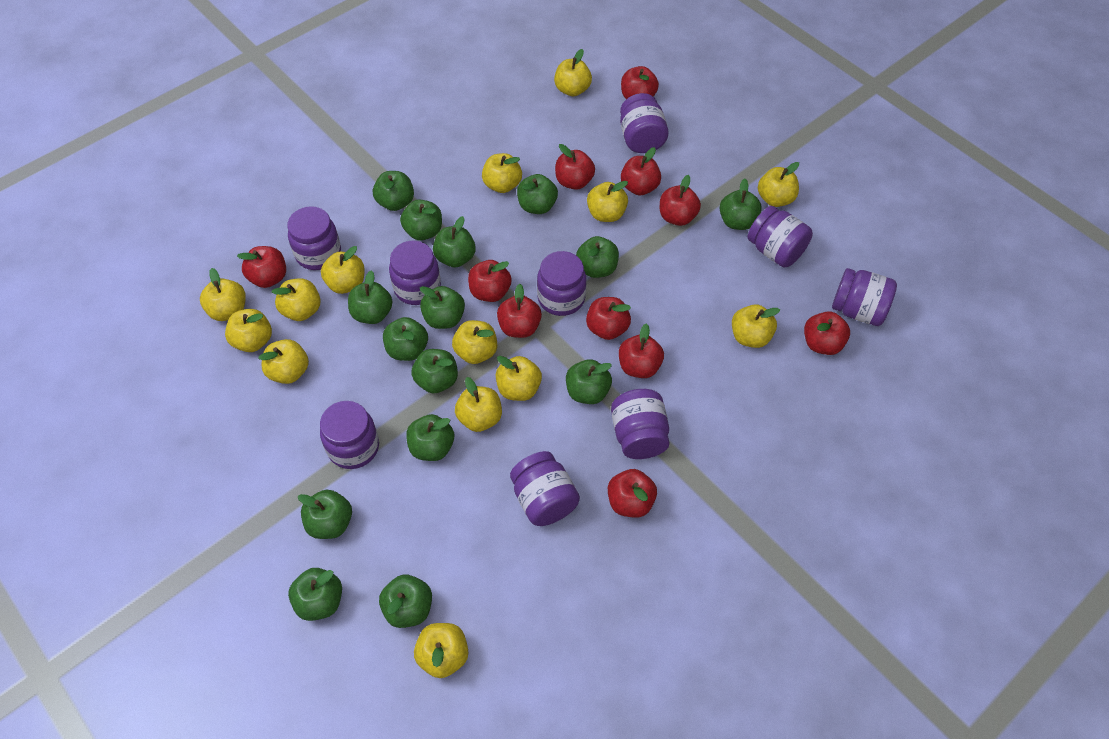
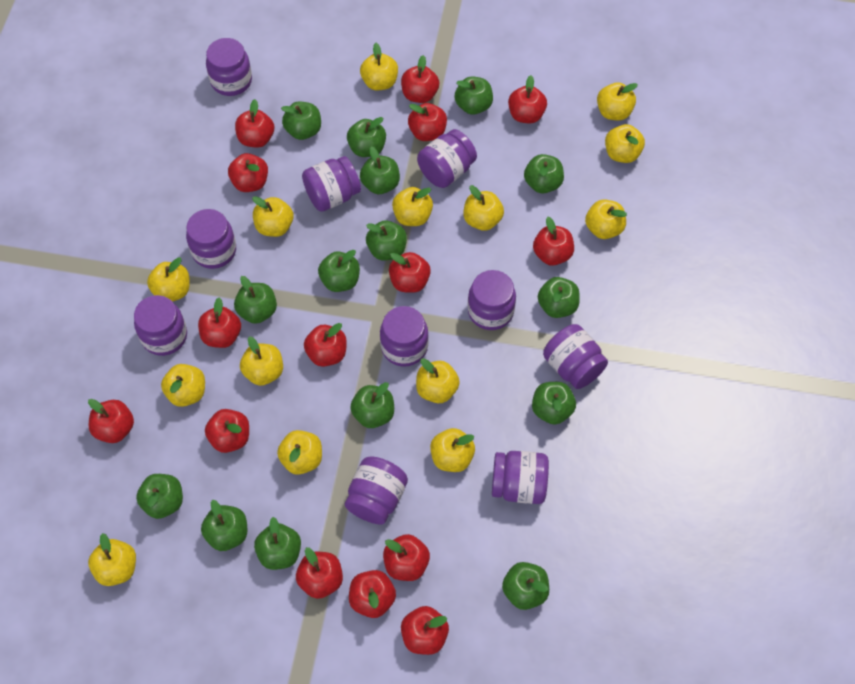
purple jar: [287,206,341,270] [320,401,379,469] [389,241,441,305] [510,451,580,526] [537,251,586,316] [611,389,669,459] [620,93,668,153] [748,206,813,268] [832,268,897,326] = 9 -> [134,295,187,356] [186,209,236,269] [206,38,252,96] [302,156,361,212] [345,456,408,524] [380,306,429,367] [417,129,477,188] [468,270,516,330] [492,451,549,504] [543,324,608,389] = 10
red apple: [237,246,286,288] [468,260,512,302] [497,284,542,338] [555,144,595,190] [586,297,631,340] [608,469,657,518] [619,323,664,378] [621,66,659,99] [621,147,661,196] [660,175,701,226] [804,311,850,355] = 11 -> [88,399,134,443] [198,298,241,348] [205,409,249,453] [228,153,268,192] [235,99,274,148] [296,547,343,599] [304,323,347,367] [349,570,396,618] [383,534,430,581] [389,252,431,293] [401,55,439,103] [401,606,449,655] [408,103,447,141] [508,75,547,123] [533,217,574,266] = 15

